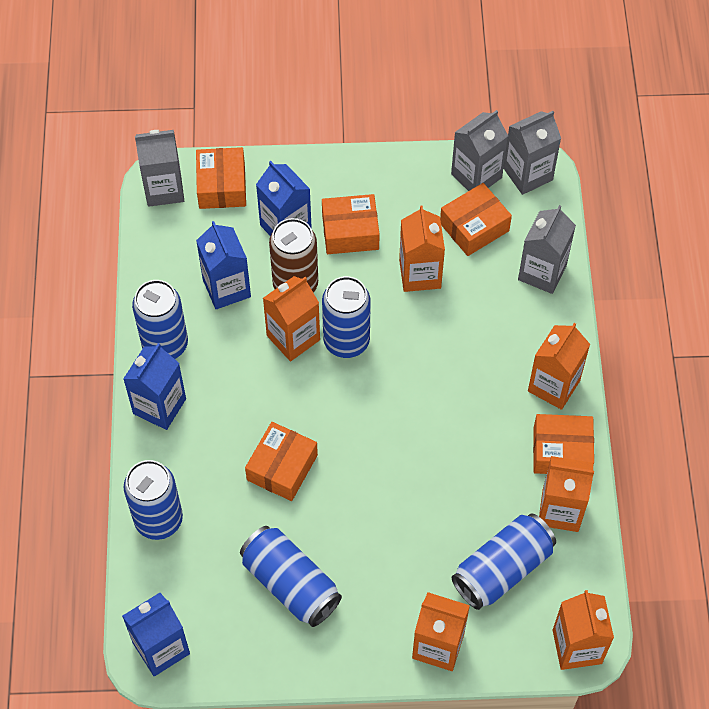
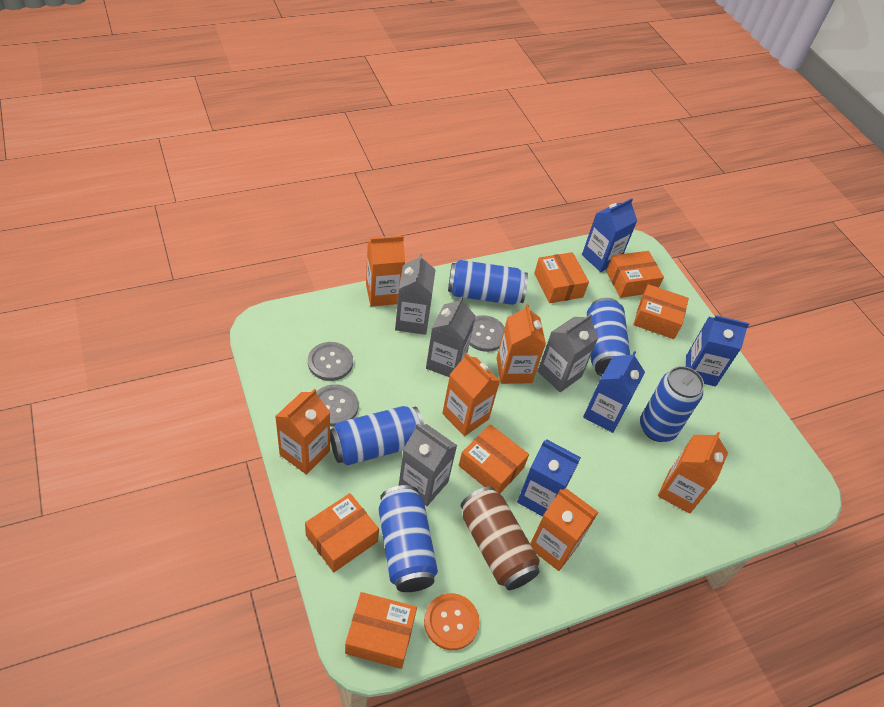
grey button: none = 0 -> [308,342,353,381] [316,384,359,426] [469,315,505,352] = 3
orange box: [196,147,246,209] [245,422,318,501] [322,194,380,254] [440,183,512,256] [533,414,594,474] = 5 -> [305,493,379,572] [345,592,417,669] [459,424,529,494] [534,252,589,303] [606,251,664,298] [633,284,689,339] = 6
orange button: none = 0 -> [424,593,480,650] = 1

